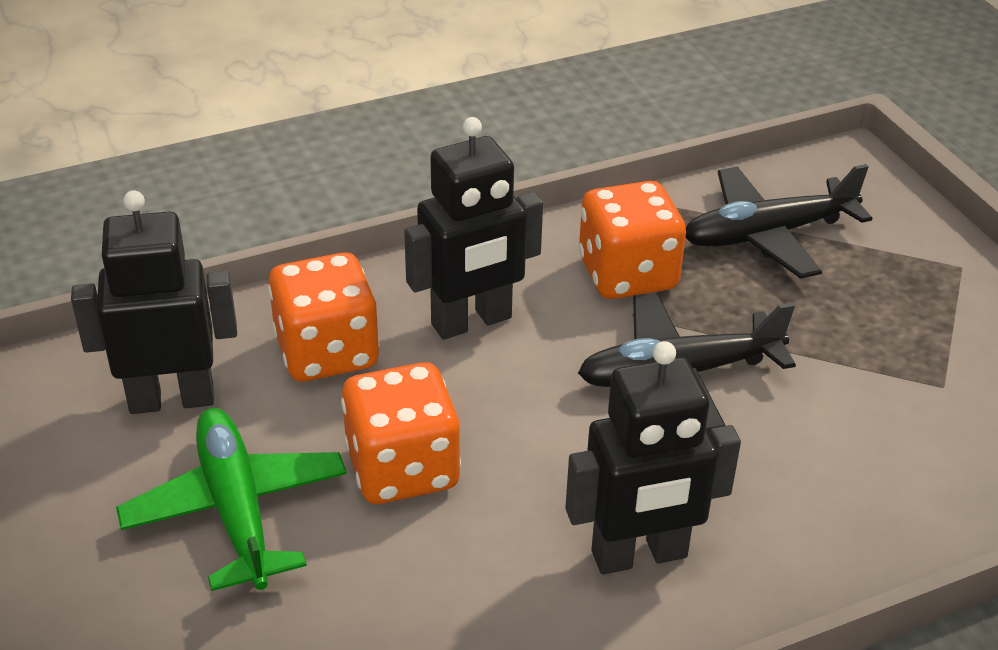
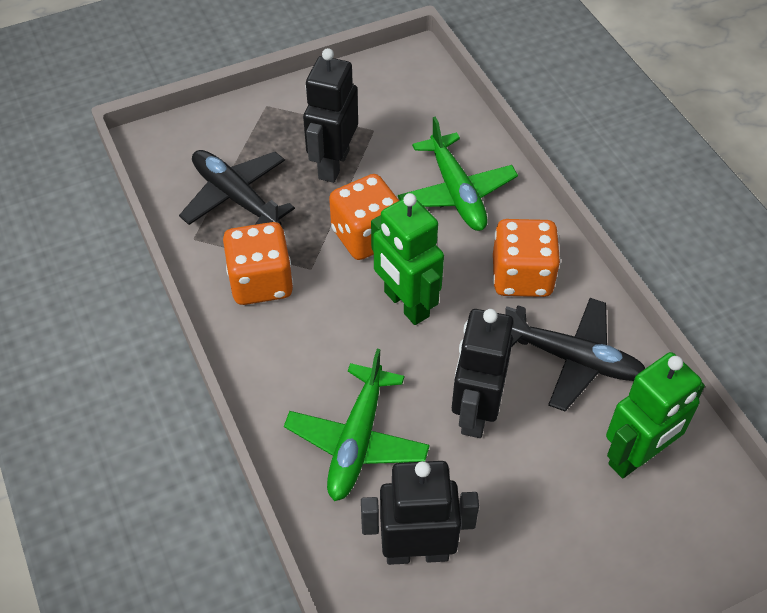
green plane: [116,408,347,591] = 1 -> [284,349,430,501] [398,117,518,231] = 2
green robot: none = 0 -> [371,193,444,325] [606,352,705,478] = 2

